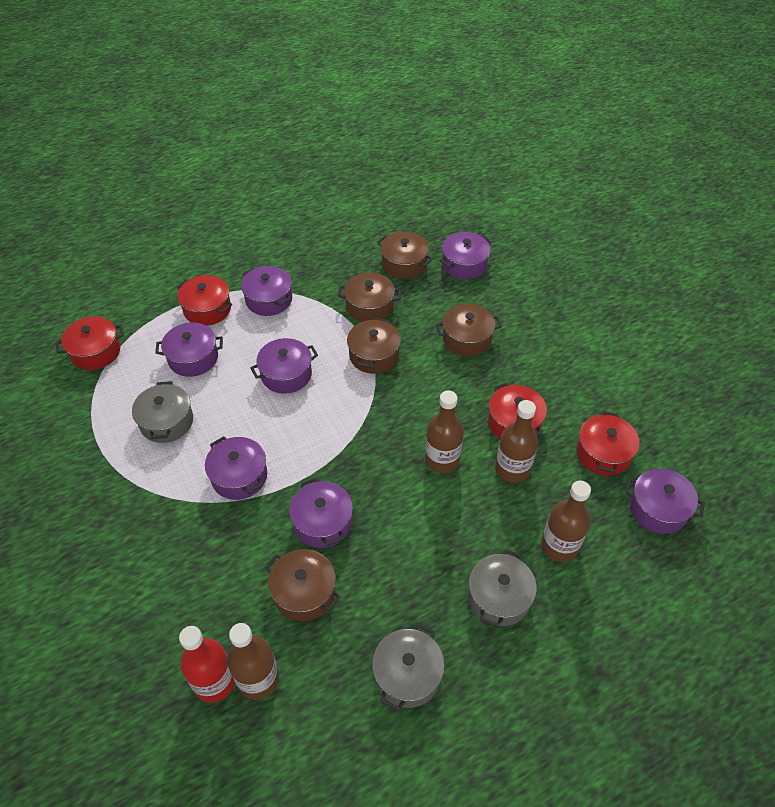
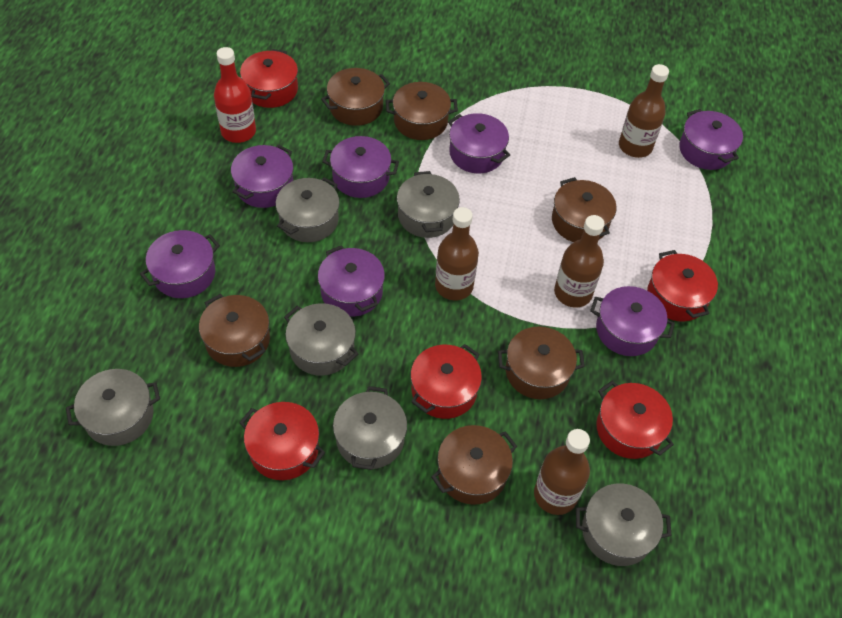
brown pot: [265,549,341,621] [338,272,401,322] [347,318,401,374] [377,232,433,279] [436,304,502,356] = 5 -> [199,294,270,367] [321,68,390,126] [386,82,458,140] [431,425,517,505] [498,326,585,399] [552,177,616,242] = 6
grey pot: [132,381,193,443] [372,624,445,711] [468,549,537,627] = 3 -> [66,369,160,446] [276,177,340,242] [284,303,358,376] [333,386,407,470] [397,171,460,238] [576,483,672,566] = 6
red pot: [55,316,124,370] [176,275,232,326] [488,383,547,438] [576,411,640,476] = 4 -> [239,402,325,480] [240,49,298,108] [411,344,482,419] [596,381,674,459] [647,250,718,322] = 5

